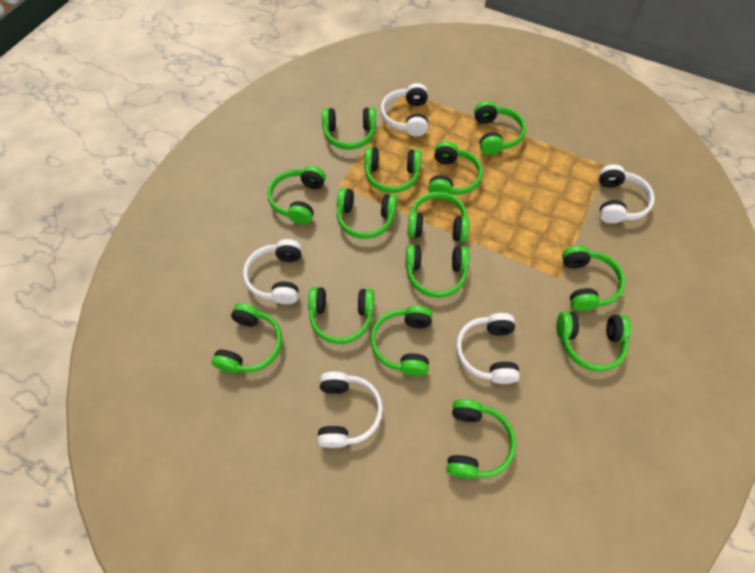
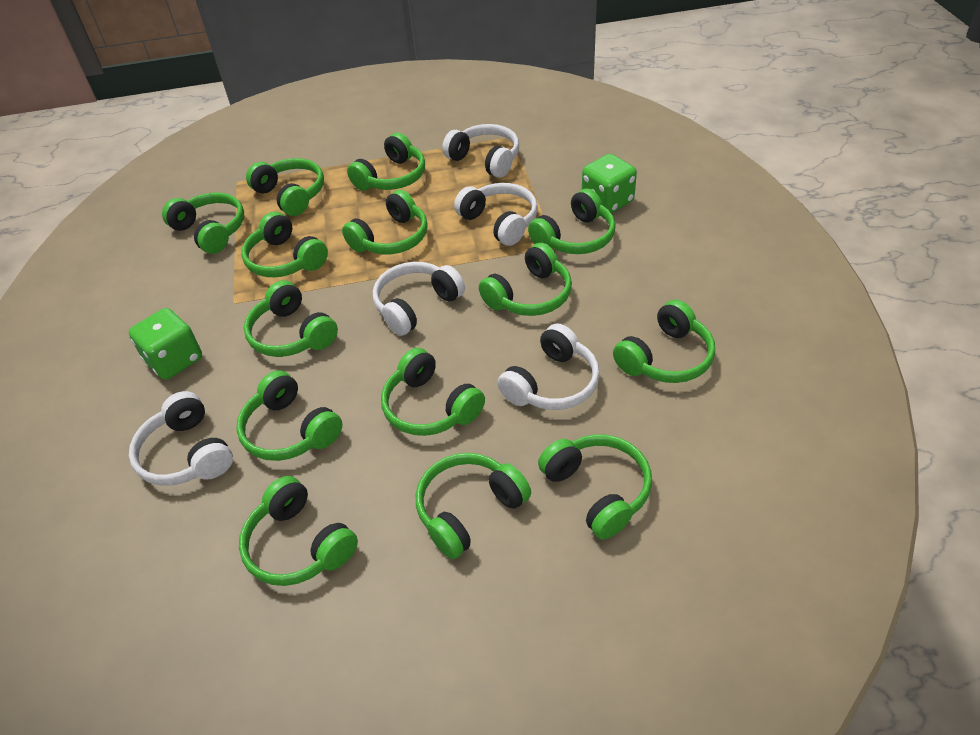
green dice: none = 0 -> [129,308,202,380] [582,154,637,213] = 2

